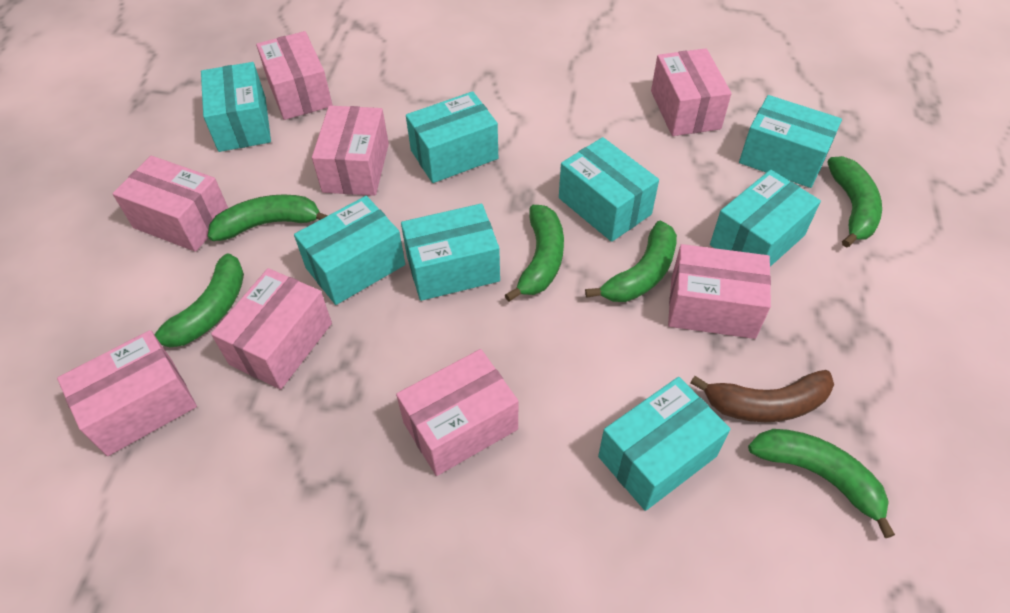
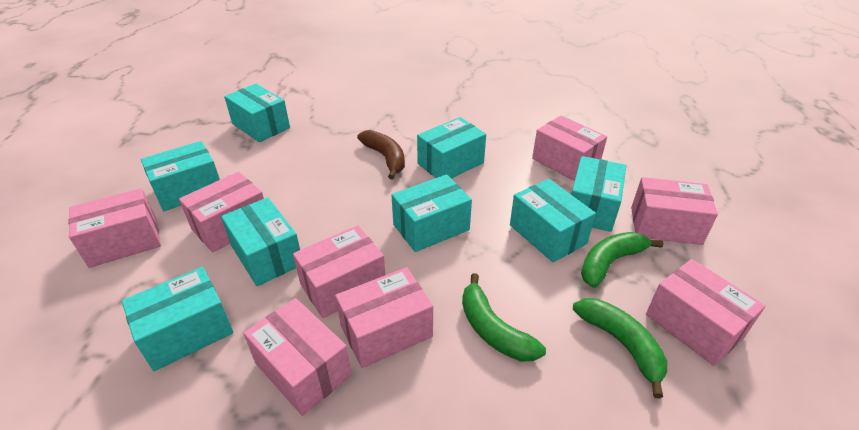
green banana: [154,253,244,347] [208,194,328,241] [505,205,564,302] [585,221,677,302] [748,429,895,538] [827,156,882,248] = 6 -> [462,273,546,362] [573,298,667,399] [581,232,663,288] = 3

